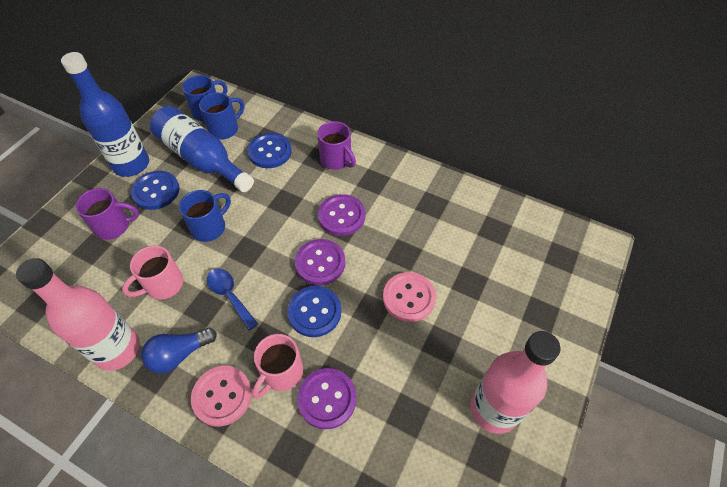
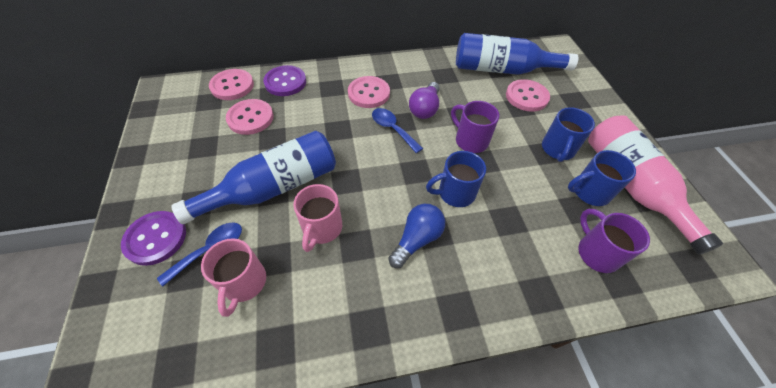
blue button: [131,171,179,210] [247,133,292,168] [287,286,341,337] = 3 -> none = 0
blue spoon: [207,269,258,330] = 1 -> [157,222,242,287] [372,108,423,153] = 2
pink bottle: [16,258,140,371] [470,331,560,434] = 2 -> [588,115,723,255] = 1
pink button: [191,366,252,427] [383,272,436,322] = 2 -> [209,69,254,100] [226,99,273,135] [348,76,390,108] [506,79,550,112] = 4
purple button: [295,239,345,285] [297,368,356,429] [318,194,365,236] = 3 -> [121,211,186,266] [263,65,306,96] = 2
purple light bulb: none = 0 -> [409,82,439,119] = 1

